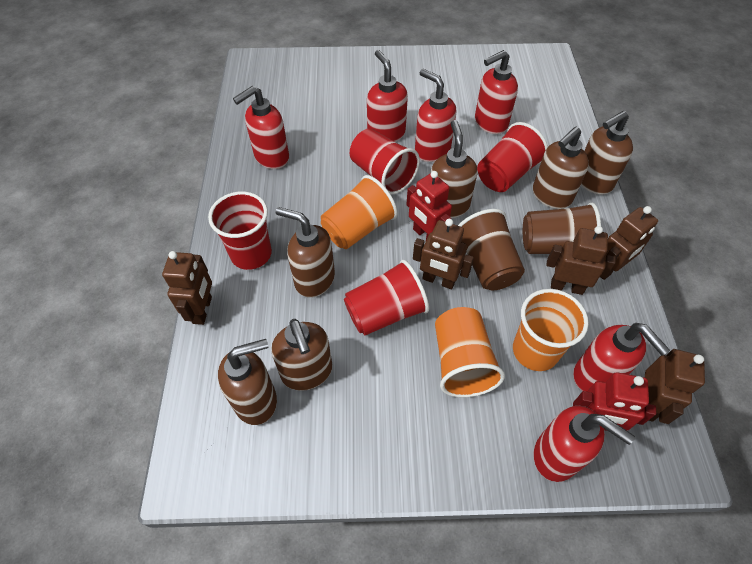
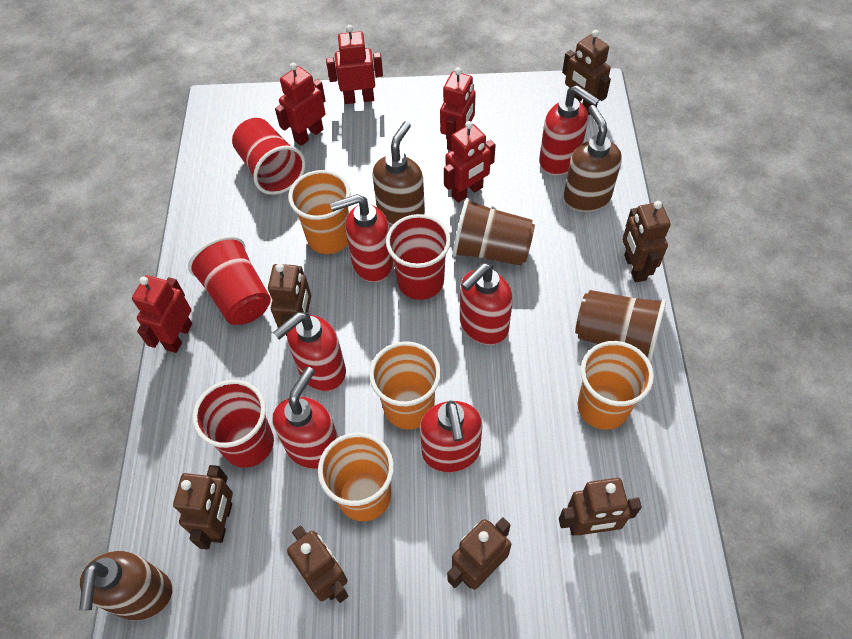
brown robot: [162,251,212,325] [413,219,474,289] [546,226,616,295] [601,206,658,280] [645,349,705,424] = 5 -> [173,465,233,550] [268,263,311,336] [287,526,348,603] [447,517,511,590] [559,478,642,535] [562,30,611,115] [622,201,671,282] = 7
brown soap dispenser: [218,339,277,425] [271,319,332,391] [275,207,335,298] [430,120,478,218] [533,127,589,209] [581,111,633,195] = 6 -> [79,551,172,621] [373,121,425,225] [564,105,622,212] = 3
orange cup: [321,175,398,249] [435,307,505,397] [513,289,589,371] = 3 -> [288,170,351,254] [318,433,394,521] [369,341,441,429] [578,341,654,430] = 4
red robot: [406,171,452,240] [573,372,656,431] = 2 -> [132,275,192,353] [275,63,326,146] [326,25,383,104] [440,67,476,151] [444,121,496,203] = 5

